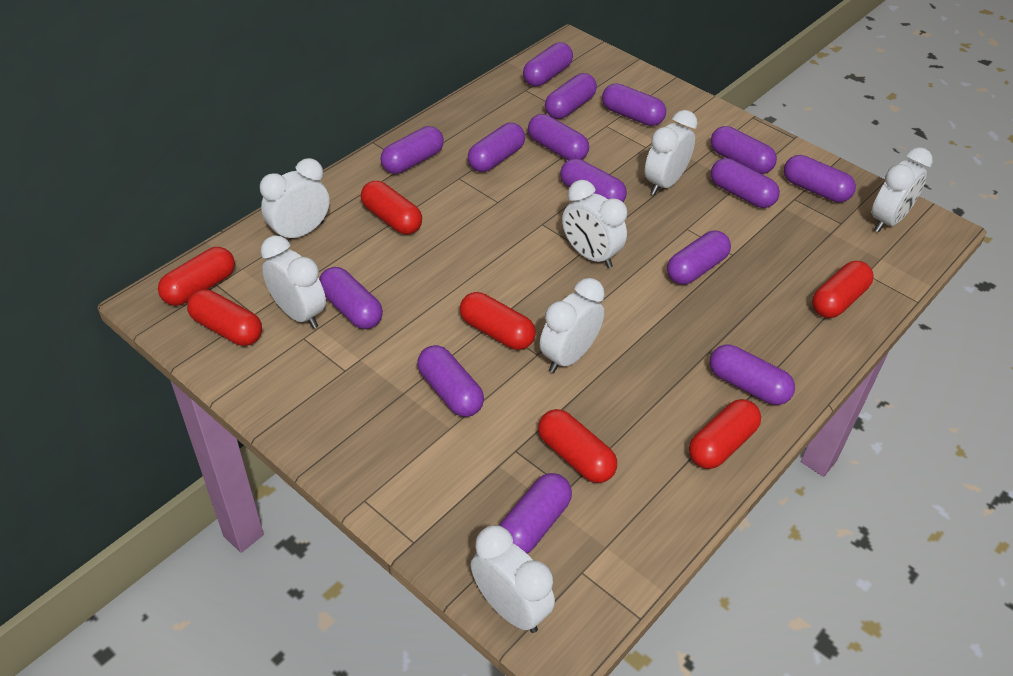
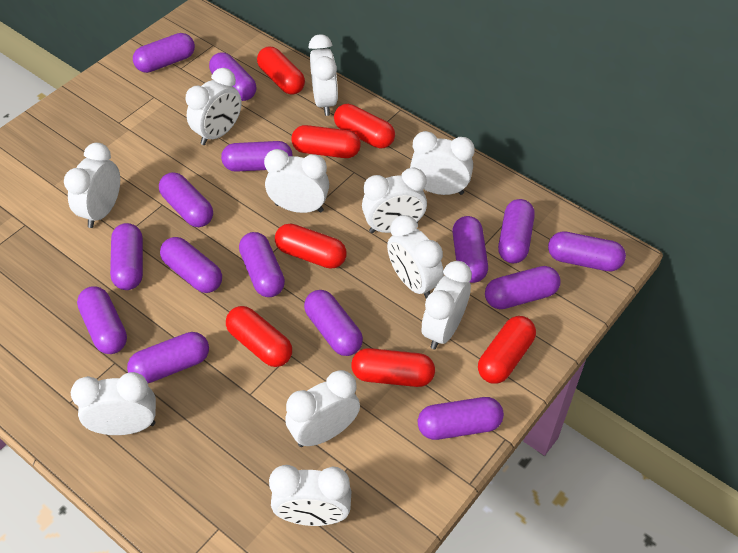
white clock: [260,158,330,238] [260,235,326,329] [471,525,555,633] [540,278,605,373] [562,180,627,268] [645,110,698,195] [872,147,933,232] = 7 -> [64,143,120,228] [71,372,156,435] [185,68,242,145] [264,149,329,213] [269,465,351,526] [285,370,360,447] [309,34,338,116] [362,168,427,233] [387,215,444,299] [410,131,475,195] [422,261,472,350] = 11

